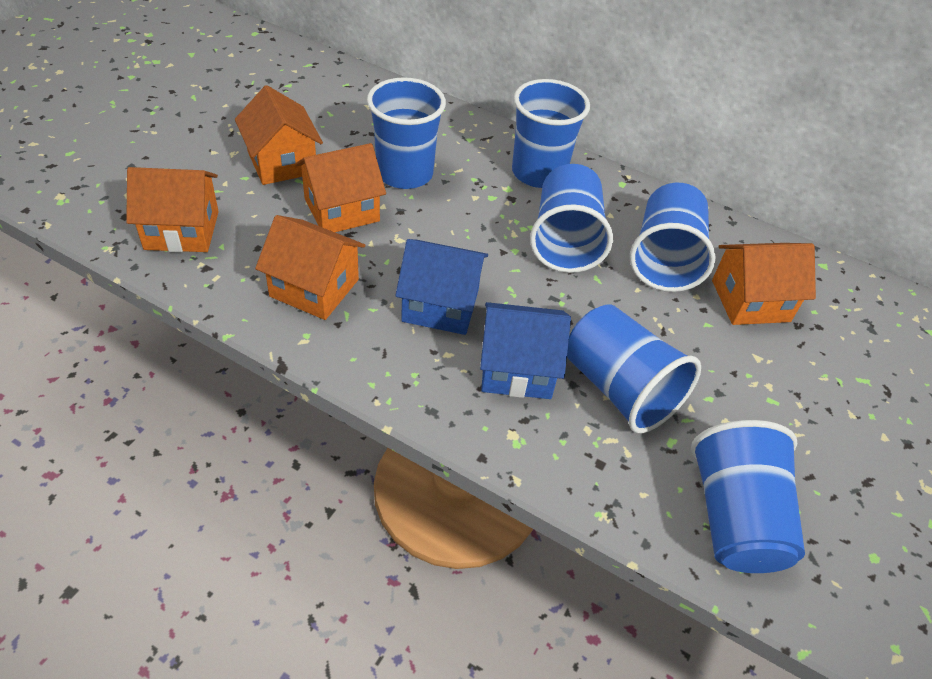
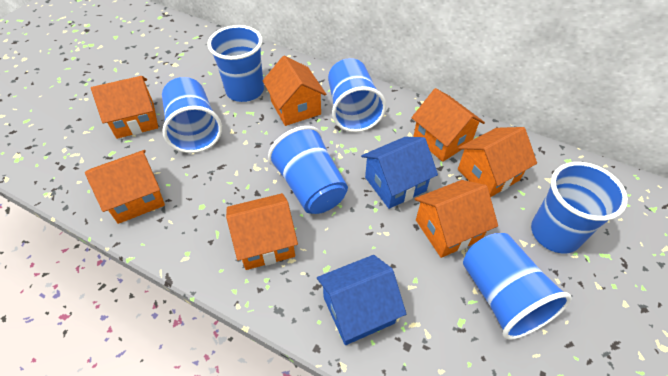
orange house: [126,167,219,252] [235,85,323,185] [255,215,365,320] [295,143,386,232] [712,243,816,325] = 5 -> [85,150,165,224] [91,76,158,139] [226,193,298,270] [263,56,326,126] [412,88,485,162] [415,180,498,258] [458,127,537,197] = 7

